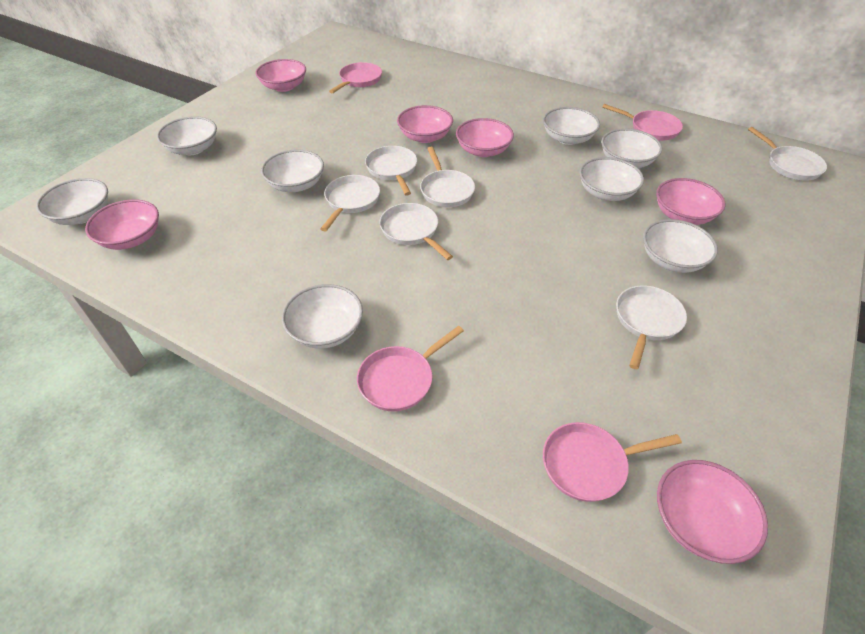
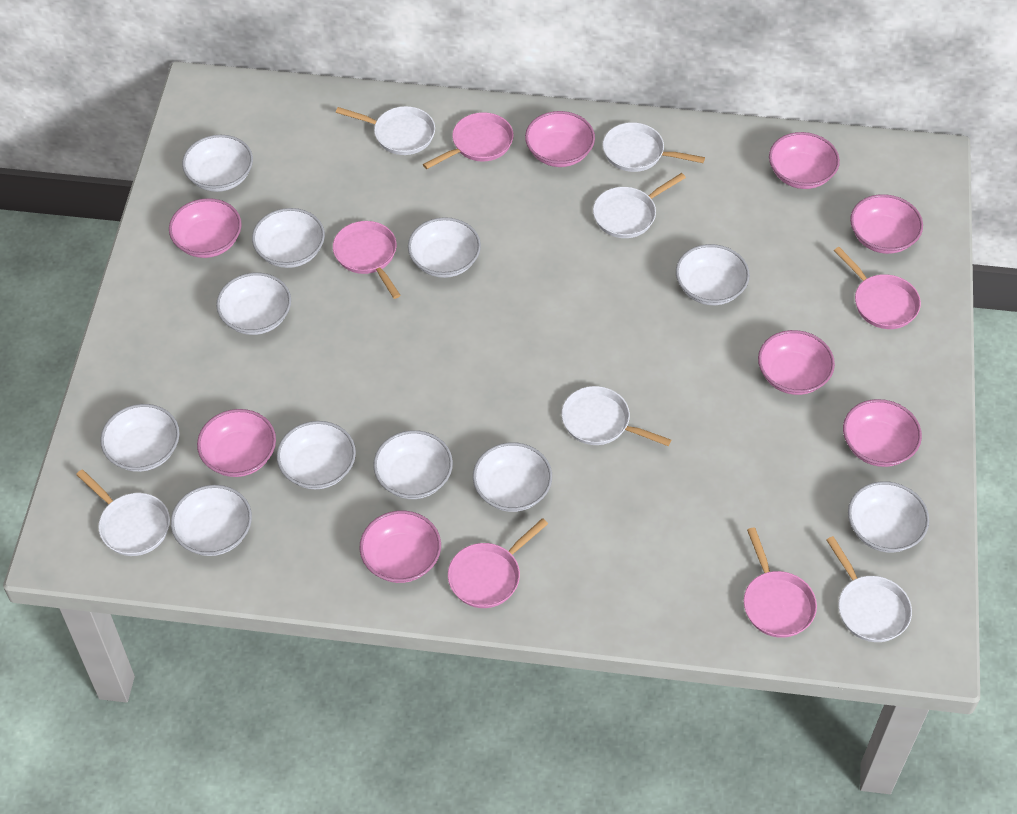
pink bowl: [85,199,159,250] [256,59,306,92] [397,105,453,143] [456,118,514,157] [656,178,725,225] [657,460,768,564] = 6 -> [169,198,242,258] [197,409,276,477] [359,511,441,583] [525,111,595,167] [758,330,835,395] [769,132,840,189] [843,399,922,467] [850,194,923,254] = 8
pink pan: [329,62,382,93] [357,326,464,412] [543,422,682,502] [602,104,683,141] = 4 -> [333,221,401,299] [423,112,514,169] [448,518,548,608] [744,527,817,638] [834,247,921,329] = 5
white bowl: [36,178,108,225] [157,116,217,155] [261,150,324,192] [282,284,363,349] [543,107,600,145] [579,157,644,201] [601,128,662,168] [643,219,718,273] = 8 -> [100,404,180,472] [171,485,252,556] [182,135,253,192] [216,273,291,335] [252,208,325,268] [277,421,356,489] [373,430,453,499] [408,217,481,278] [473,442,552,512] [676,244,750,305] [848,481,929,553] = 11

